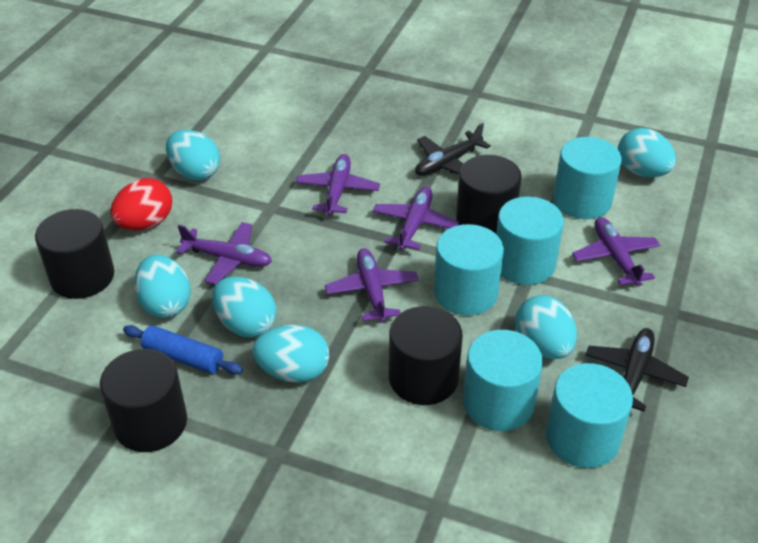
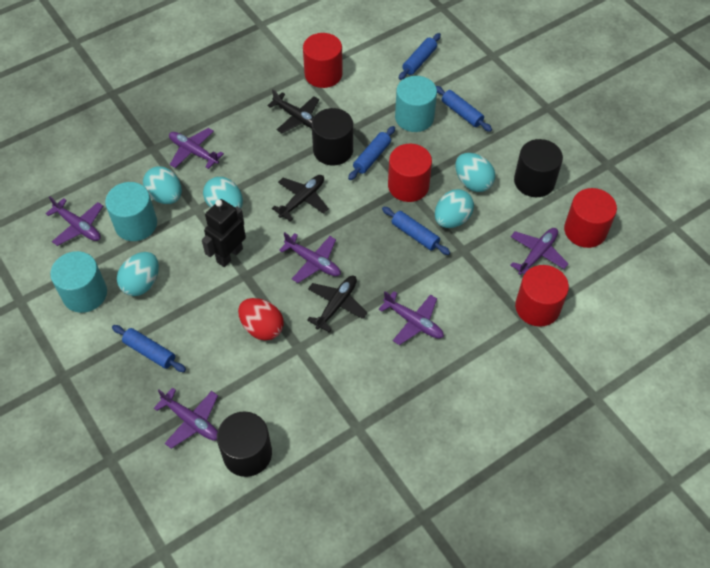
black cylinder: [35,209,114,299] [100,349,187,452] [389,306,463,405] [456,155,522,234] = 4 -> [217,412,272,477] [312,108,353,165] [514,139,563,197] = 3
black plane: [415,123,491,176] [585,328,689,412] = 2 -> [267,89,319,133] [272,175,329,221] [307,276,367,333] = 3
black robot: none = 0 -> [202,199,246,267] = 1
blue rolling pin: [123,325,243,374] = 1 -> [112,325,186,372] [348,126,395,180] [382,207,450,255] [399,33,441,80] [436,86,492,132] = 5
purple plane: [176,222,272,285] [296,154,380,215] [325,248,419,323] [373,187,459,250] [572,217,660,286] = 5 -> [45,197,103,246] [154,387,218,449] [169,128,224,169] [279,232,341,283] [379,291,444,345] [510,228,569,275] = 6
red cylinder: none = 0 -> [303,33,343,88] [388,144,432,202] [515,265,569,327] [564,188,617,248] = 4
turquoise cylinder: [434,224,504,316] [463,330,543,431] [496,196,564,285] [546,363,633,468] [553,137,622,219] = 5 -> [50,251,107,313] [105,182,157,241] [395,76,437,132] = 3
turquoise egg: [134,255,191,318] [166,130,220,181] [212,277,276,338] [252,325,329,383] [516,295,577,359] [618,128,676,177] = 6 -> [117,252,159,296] [143,166,182,204] [203,177,243,209] [435,189,474,228] [455,153,495,192] = 5

